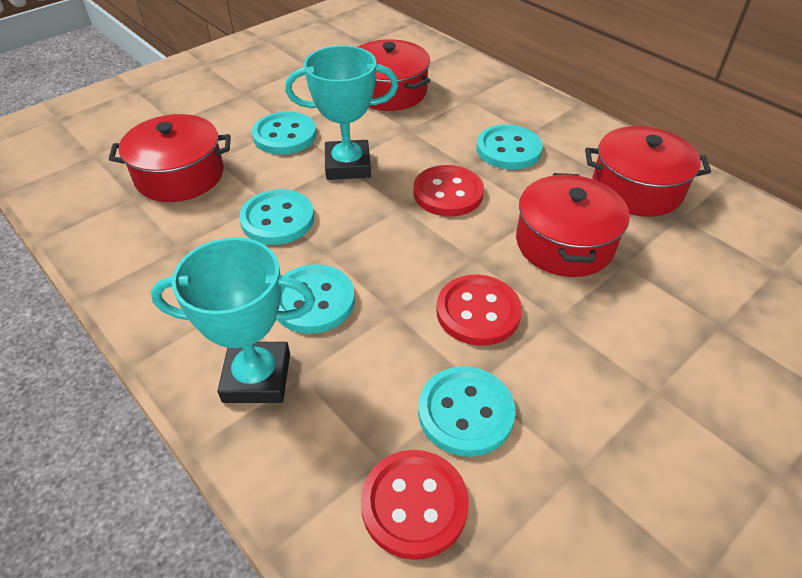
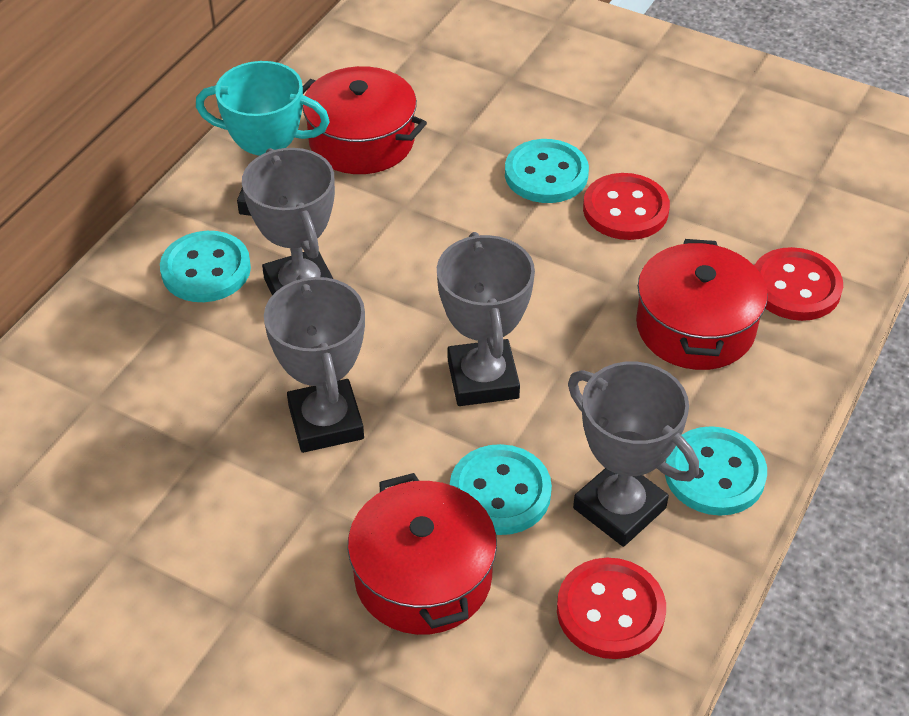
grey trophy: none = 0 -> [242,148,335,295] [264,274,365,453] [437,232,535,406] [568,362,699,547] = 4
red pot: [109,114,231,202] [358,39,430,111] [516,173,630,277] [585,126,711,217] = 4 -> [303,66,427,174] [348,473,497,635] [636,239,768,370] = 3
turquoise button: [239,189,314,245] [252,111,317,155] [279,264,355,334] [418,366,516,457] [477,124,543,170] = 5 -> [160,231,251,302] [450,444,552,535] [505,139,589,203] [665,426,767,516] = 4
turquoise trophy: [151,237,315,403] [285,45,398,180] = 2 -> [196,61,330,216] = 1

